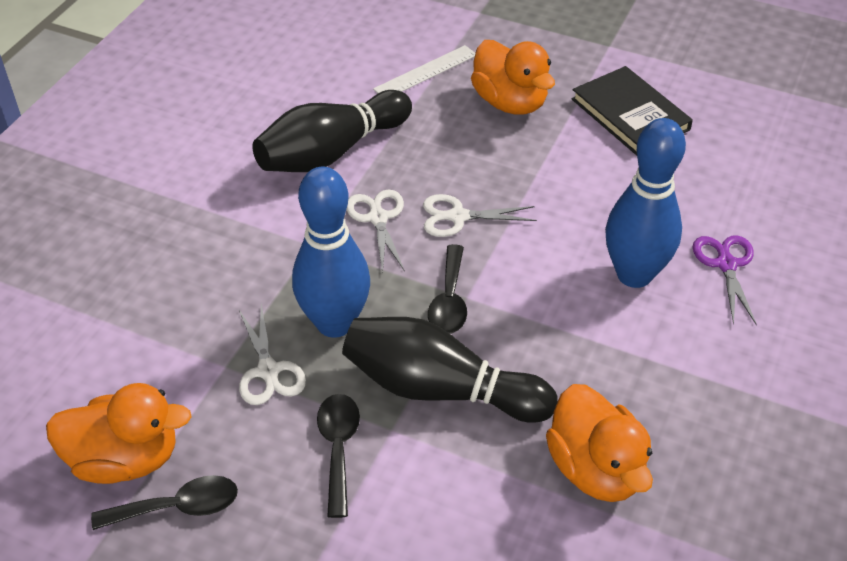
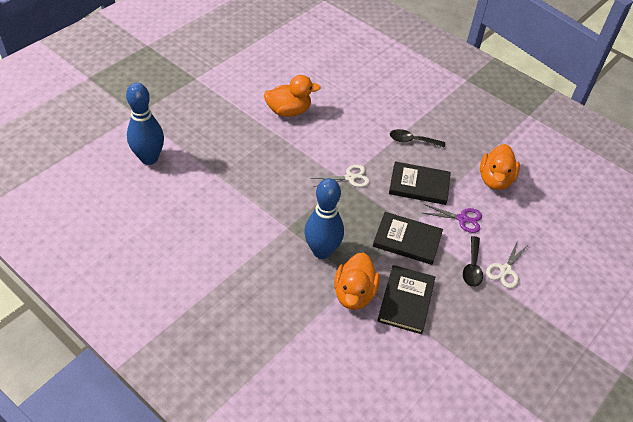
black book: [572,66,693,155] = 1 -> [373,212,443,265] [377,265,435,334] [389,161,451,205] = 3
black bowling pin: [252,90,412,172] [342,317,558,423] = 2 -> none = 0
black spoon: [91,475,238,530] [317,394,360,518] [428,244,467,334] = 3 -> [390,129,445,148] [463,236,483,287] = 2
white ruler: [373,45,475,93] = 1 -> none = 0
white scissors: [239,304,306,405] [346,189,405,274] [423,194,537,237] = 3 -> [311,165,370,187] [486,240,529,288] = 2

